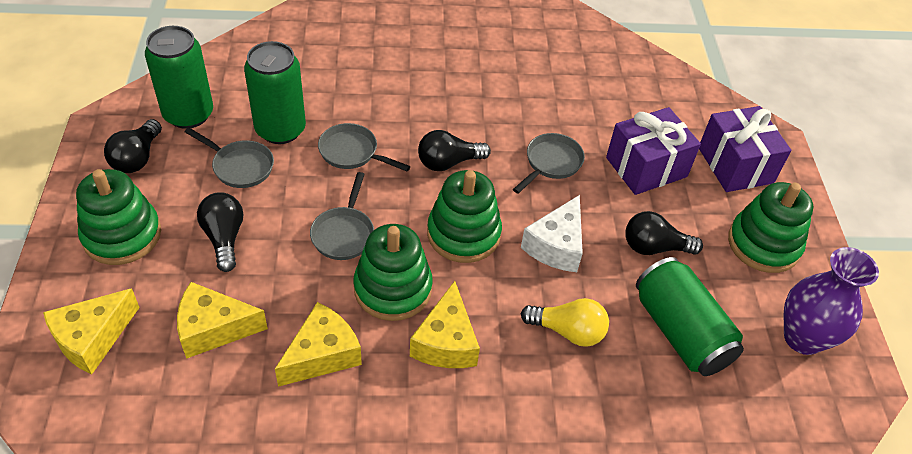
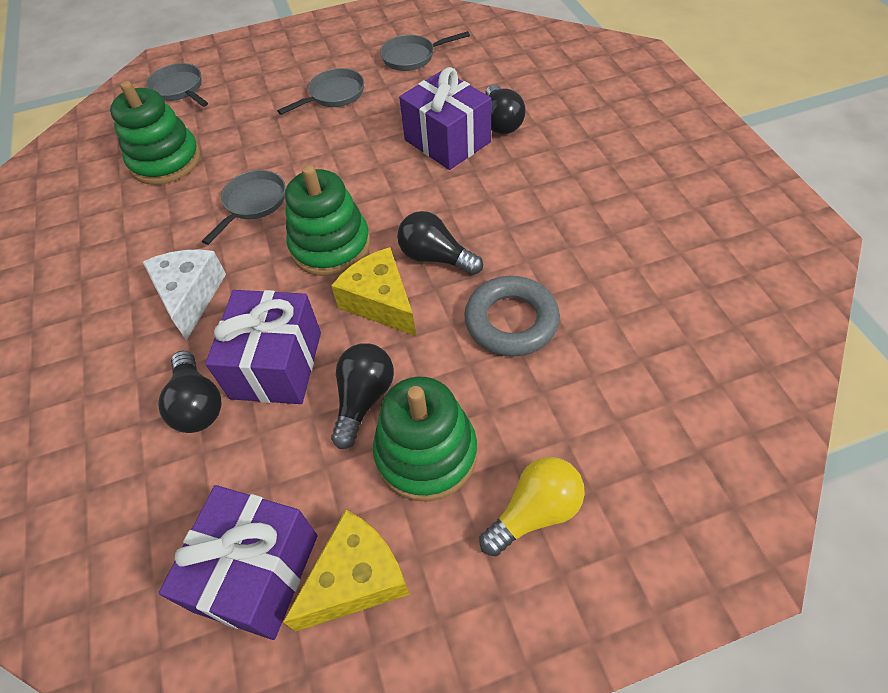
green can: [145,26,213,129] [244,41,306,144] [636,257,744,376] = 3 -> none = 0
green stacking toy: [76,169,161,265] [354,224,433,321] [427,170,502,263] [728,182,813,273] = 4 -> [110,81,201,185] [285,165,370,276] [373,377,477,502] = 3
grey ring: none = 0 -> [464,276,560,357] = 1
purple gift: [606,107,701,195] [699,106,791,192] = 2 -> [158,485,318,640] [205,290,321,404] [399,67,491,170] = 3
purple vase: [783,247,879,355] = 1 -> none = 0
yellow cheese: [43,288,140,374] [177,282,268,359] [275,302,362,387] [410,281,480,368] = 4 -> [283,510,410,631] [331,247,416,336] = 2

